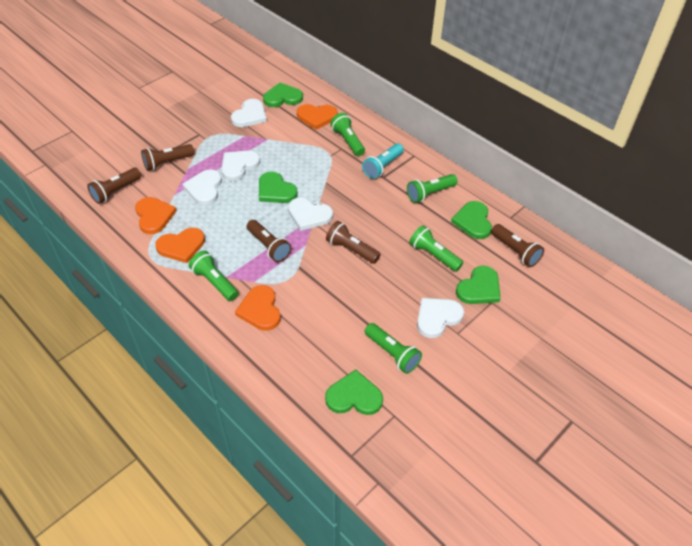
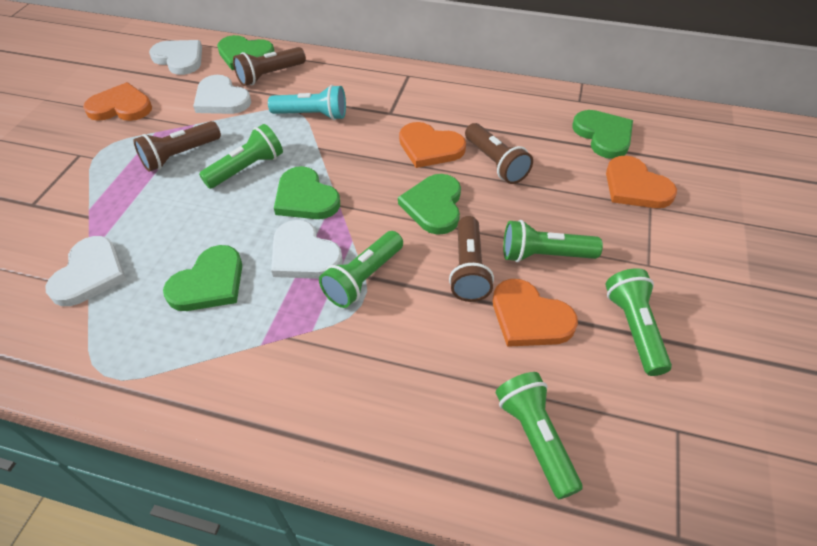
brown flashlight: [87,168,141,204] [141,144,194,171] [247,220,292,262] [326,221,381,264] [491,224,544,267] = 5 -> [133,121,221,172] [233,47,306,86] [449,216,494,302] [465,123,533,184] = 4
white heart: [182,169,222,205] [221,151,260,181] [231,99,267,127] [288,198,333,231] [417,298,464,338] = 5 -> [45,236,127,306] [149,40,202,75] [193,75,251,114] [271,220,343,279] = 4

